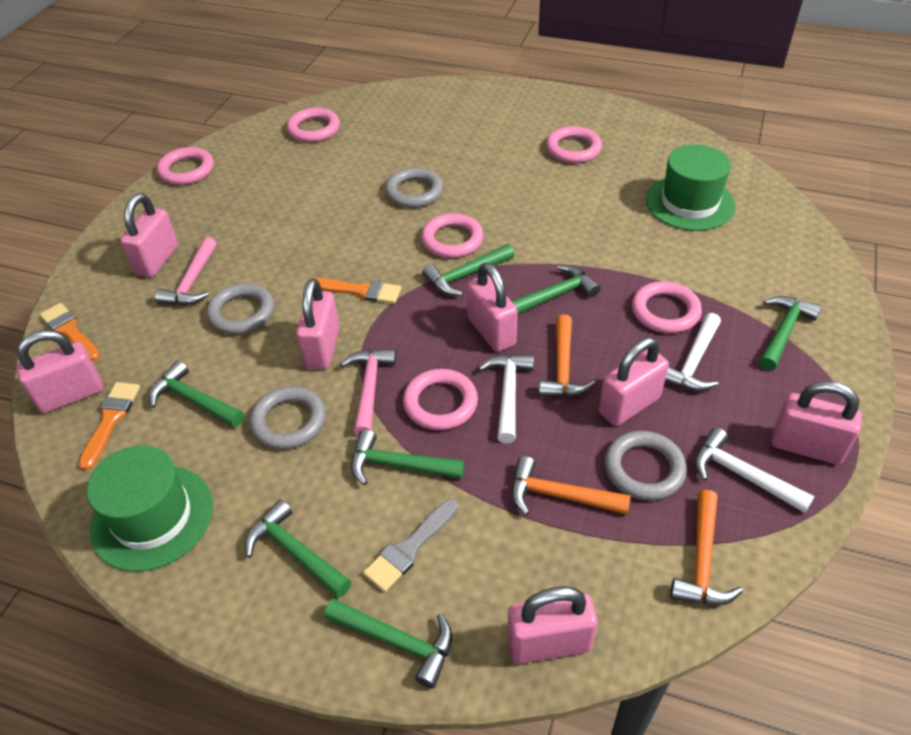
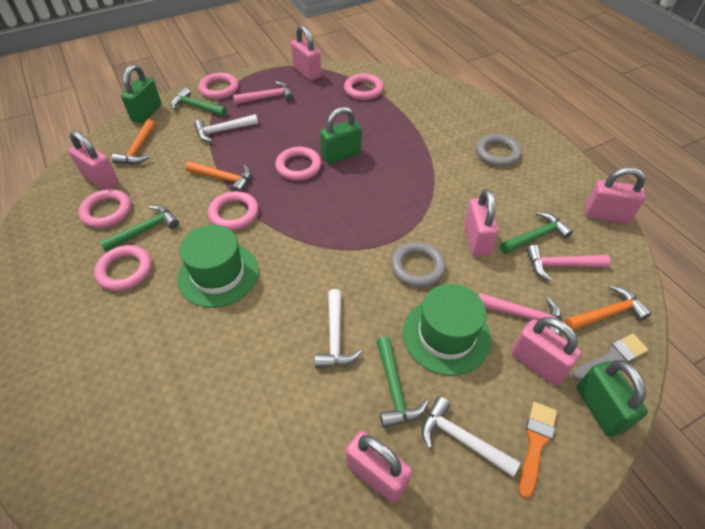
green hammer: [149,361,244,427] [245,499,351,597] [324,599,452,688] [351,429,465,485] [422,244,515,296] [512,265,600,315] [759,296,822,371] = 7 -> [100,205,179,252] [171,87,227,116] [376,336,428,428] [500,212,573,254] = 4
green padlock: none = 0 -> [121,64,162,124] [320,107,362,164] [577,360,648,437] = 3
grey ring: [207,283,274,334] [250,386,326,449] [385,168,443,208] [605,431,687,501] = 4 -> [391,242,446,287] [476,134,522,167] = 2
orange brush: [40,303,100,361] [78,382,140,470] [314,278,401,304] = 3 -> [519,402,557,499] = 1
pink hammer: [155,237,217,305] [341,349,396,436] = 2 -> [233,81,294,104] [478,293,561,336] [526,245,611,281] = 3
pink padlock: [16,330,103,413] [120,193,178,277] [296,278,340,369] [467,263,518,352] [507,586,598,664] [599,338,669,426] [772,381,862,465] = 7 -> [68,131,119,190] [291,25,321,81] [346,431,412,504] [464,189,499,257] [511,317,582,385] [585,167,646,224] = 6

